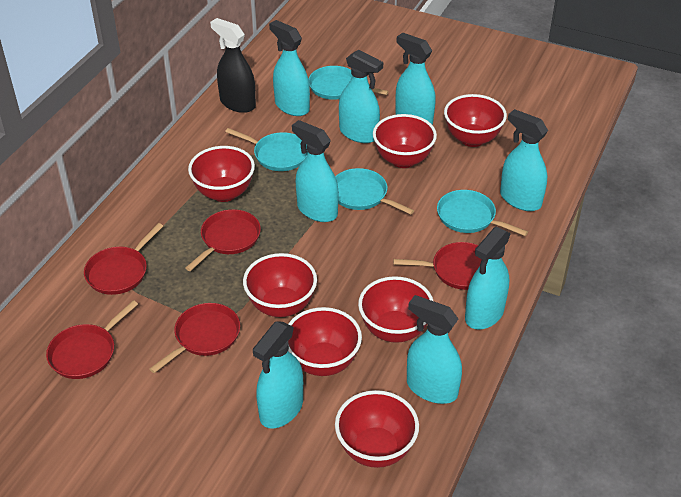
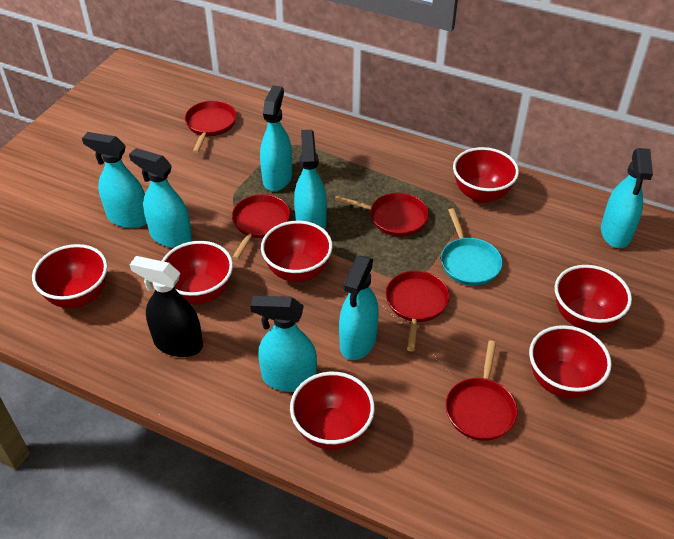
turquoise pan: [225,128,308,171] [309,66,389,100] [335,168,414,215] [437,190,528,236] = 4 -> [441,208,503,286] = 1
turquoise spray bottle: [253,321,303,429] [269,20,310,116] [292,120,339,222] [339,49,383,143] [395,33,436,125] [407,295,462,404] [465,227,511,330] [500,109,548,211] = 8 -> [82,132,147,228] [129,148,192,248] [250,296,317,392] [260,86,292,191] [294,130,327,230] [339,256,379,360] [601,148,653,248] = 7

